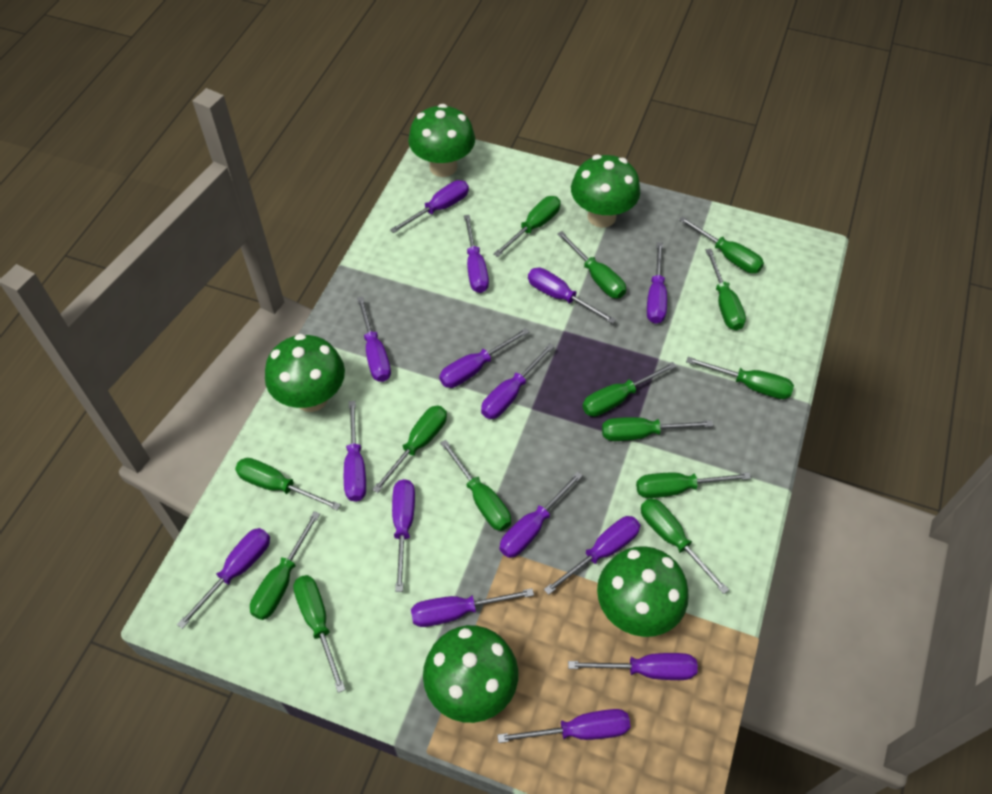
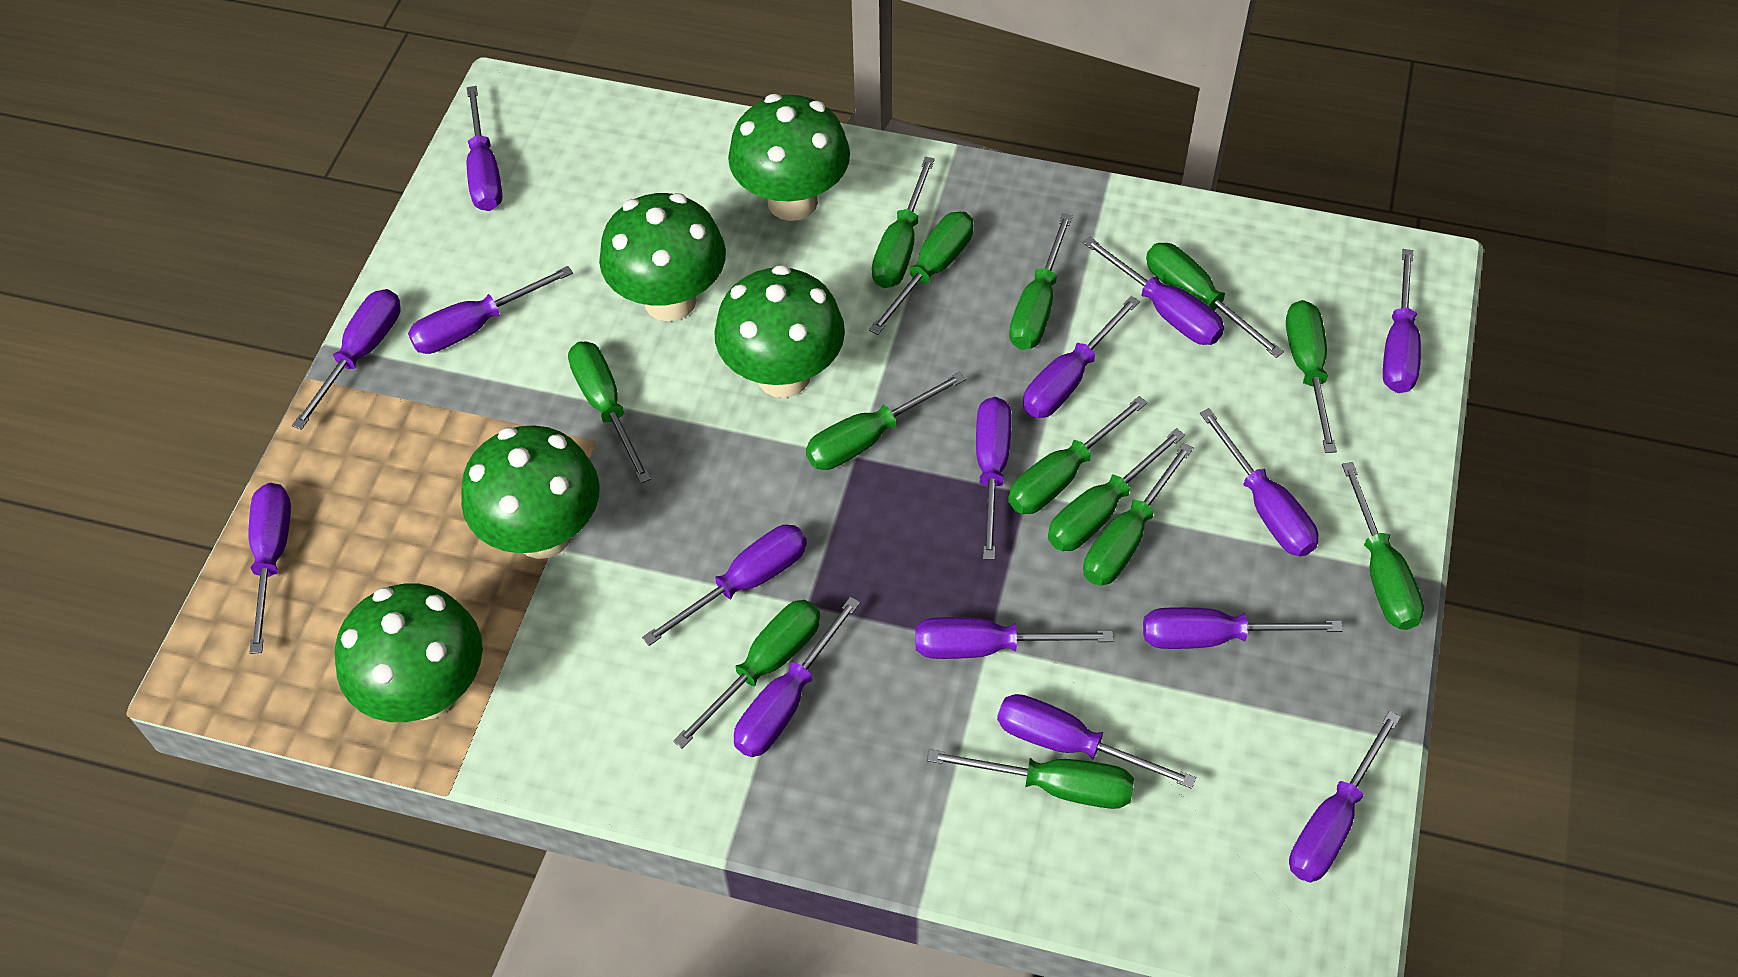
green screwdriver: [235,458,341,510] [250,511,320,620] [293,575,346,693] [372,406,447,493] [440,440,511,531] [494,196,561,257] [557,231,626,298] [582,362,677,417] [602,417,713,441] [636,472,751,498] [641,498,729,594] [679,216,764,273] [686,357,794,399] [706,249,746,330] = 14 -> [568,341,651,483] [673,600,820,749] [806,372,966,470] [869,211,973,335] [872,157,935,288] [927,749,1134,809] [1008,396,1147,514] [1009,213,1073,350] [1048,428,1185,551] [1083,443,1193,586] [1146,243,1284,358] [1286,300,1337,453] [1342,462,1424,630] = 13

